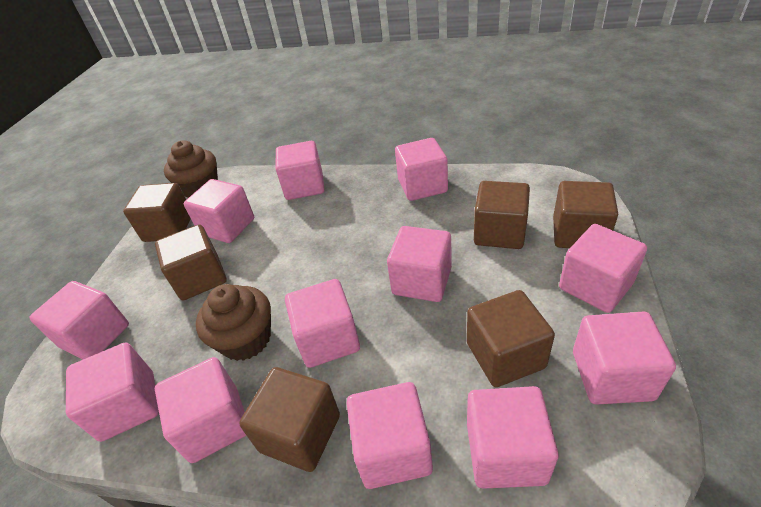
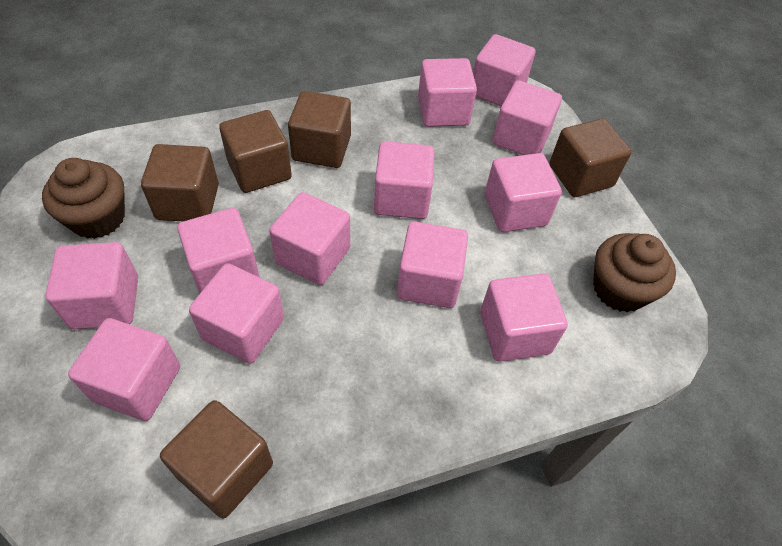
brown cube: [123,183,191,242] [155,224,227,300] [240,367,340,472] [467,290,555,387] [474,181,530,249] [553,181,618,248] = 6 -> [141,144,219,221] [160,400,273,518] [219,110,292,193] [288,91,351,168] [549,118,631,197] = 5

